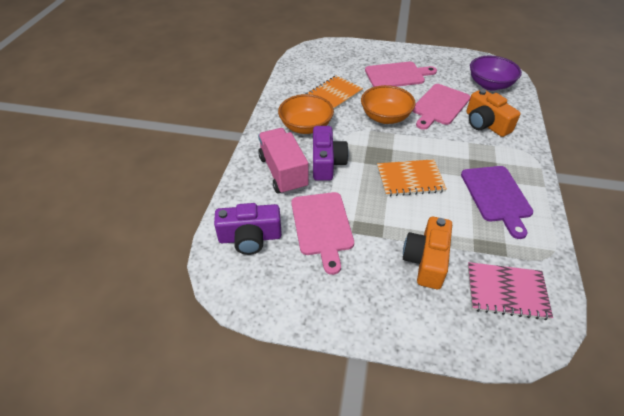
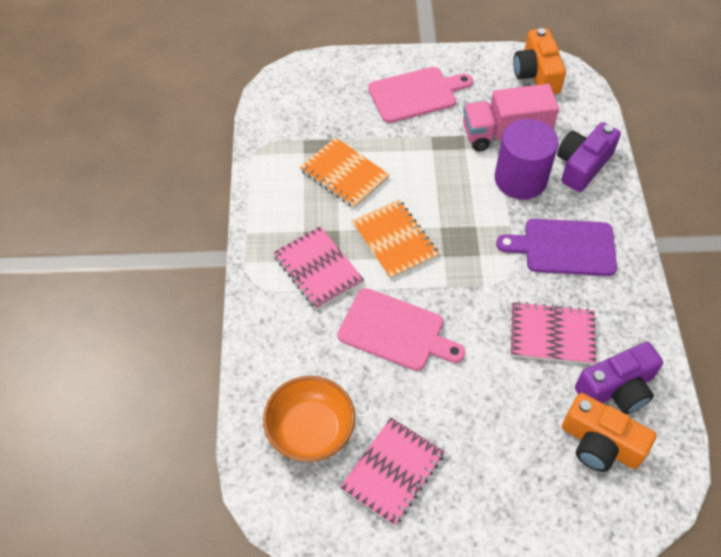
orange bowl: [278,94,334,134] [361,85,416,124] = 2 -> [263,376,355,462] = 1
pink cutting board: [291,192,354,275] [365,62,437,87] [413,84,470,130] = 3 -> [338,288,465,371] [368,67,473,123] = 2
pink notebook: [468,262,553,320] = 1 -> [273,226,364,310] [340,417,445,526] [511,301,596,365] = 3
purple bowl: [470,56,522,91] = 1 -> none = 0
purple cylinder: none = 0 -> [495,119,559,200] = 1

